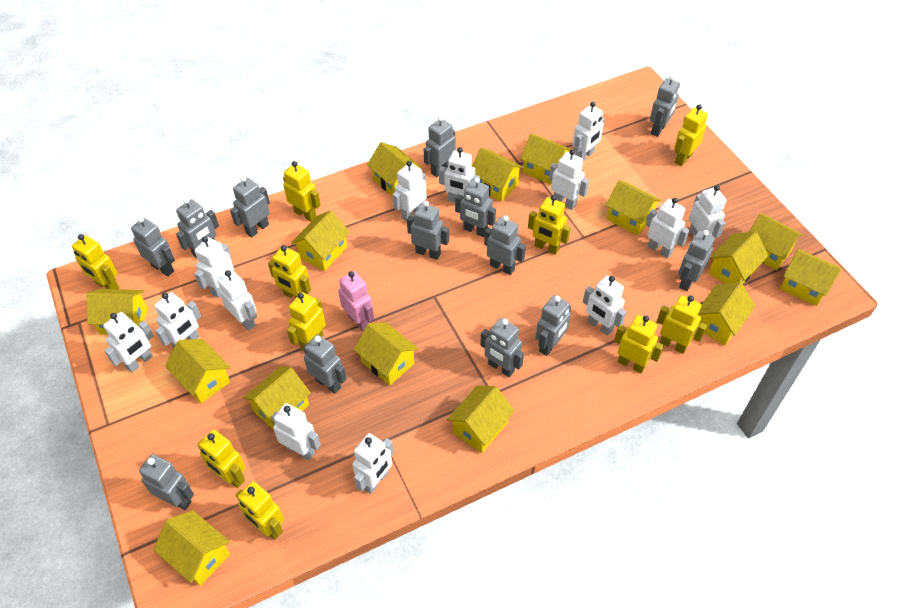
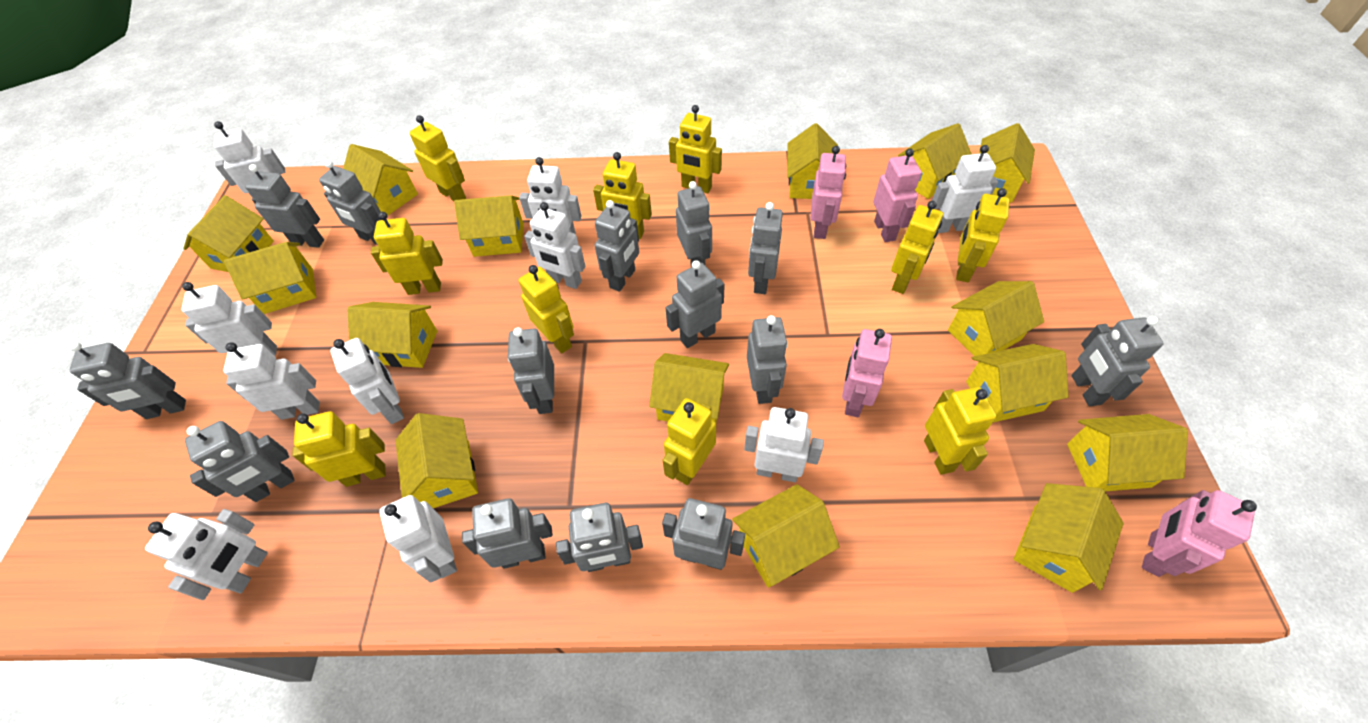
grey robot: [131,217,175,277] [139,454,194,510] [176,198,219,258] [230,176,270,238] [303,335,347,394] [407,201,449,260] [424,116,456,177] [455,178,496,237] [480,318,524,377] [484,215,526,275] [536,295,571,356] [650,75,680,137] [678,230,715,291] = 13 -> [68,342,186,419] [185,421,295,502] [245,164,324,248] [319,160,381,245] [462,498,553,569] [508,327,554,414] [556,503,643,572] [595,200,639,292] [662,498,745,570] [666,260,725,348] [676,181,712,267] [747,315,788,404] [748,202,783,294] [1071,316,1164,406] = 14
pink robot: [338,271,374,332] = 1 -> [811,146,846,239] [842,329,892,417] [873,148,922,242] [1142,490,1257,577] = 4
white robot: [103,312,154,373] [154,292,201,348] [194,236,234,298] [217,270,257,331] [272,403,321,461] [352,433,394,494] [393,161,427,222] [439,147,480,203] [549,149,589,210] [572,102,605,161] [583,276,626,336] [646,198,689,258] [689,185,727,238] = 13 -> [145,509,267,600] [181,282,277,356] [214,121,285,198] [223,342,320,420] [330,338,404,424] [379,495,457,583] [519,157,582,234] [524,202,585,289] [744,407,824,482] [932,145,998,233] = 10

